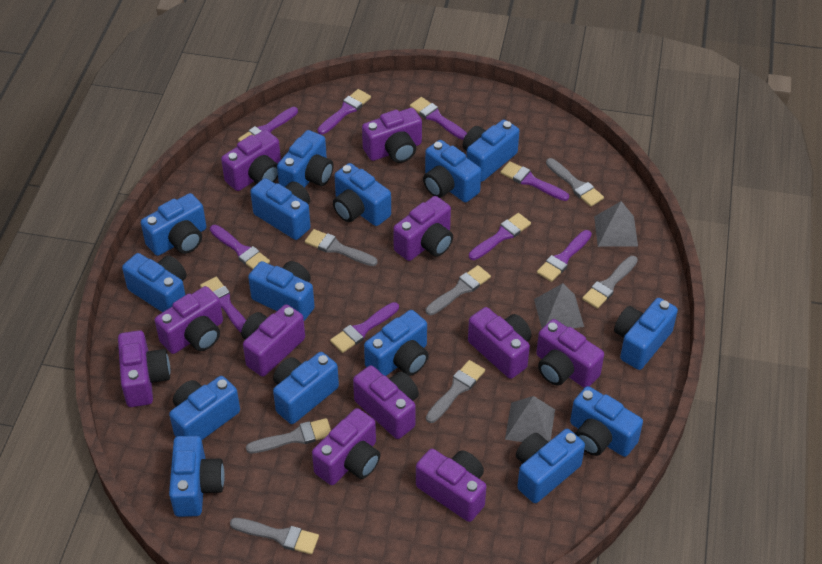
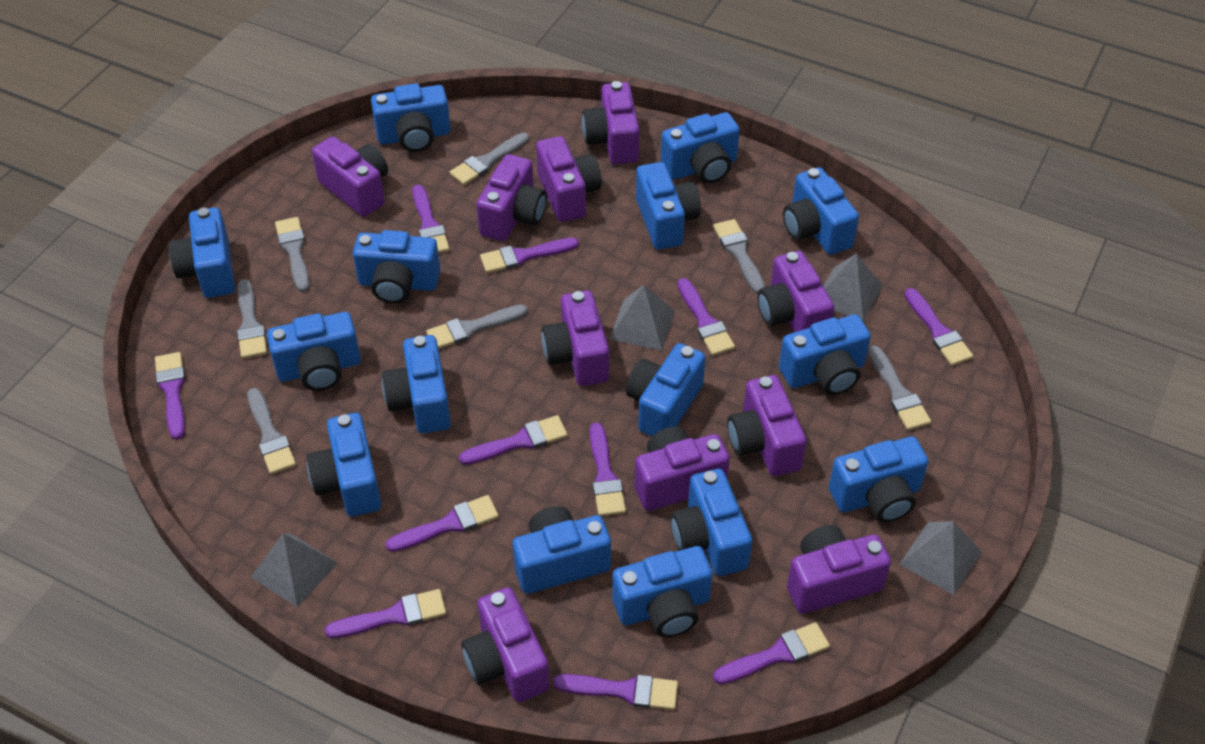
grey pyramid: [505,396,555,442] [534,283,584,328] [594,201,638,247] = 3 -> [251,533,338,607] [610,285,675,351] [823,254,883,321] [899,521,982,595] = 4
purple brush: [200,277,246,333] [210,225,270,270] [238,107,298,142] [318,89,371,134] [330,302,399,353] [410,97,467,140] [469,213,531,260] [500,161,569,201] [537,230,592,282] = 9 -> [155,352,185,440] [325,589,446,638] [385,495,499,552] [412,185,450,253] [459,415,568,465] [480,238,579,273] [553,674,678,710] [590,422,626,516] [677,278,735,356] [713,622,830,684] [904,288,973,366] = 11
purple camera: [118,330,170,407] [155,286,223,354] [221,130,281,191] [241,304,305,377] [312,408,380,485] [353,365,419,439] [362,108,422,163] [393,196,453,261] [416,449,486,522] [468,307,531,379] [536,319,604,388] = 11 -> [312,136,388,217] [461,587,550,702] [477,154,547,241] [536,136,601,222] [541,291,609,386] [582,81,640,164] [635,427,730,511] [727,375,807,476] [758,251,834,332] [787,525,891,614] = 10

